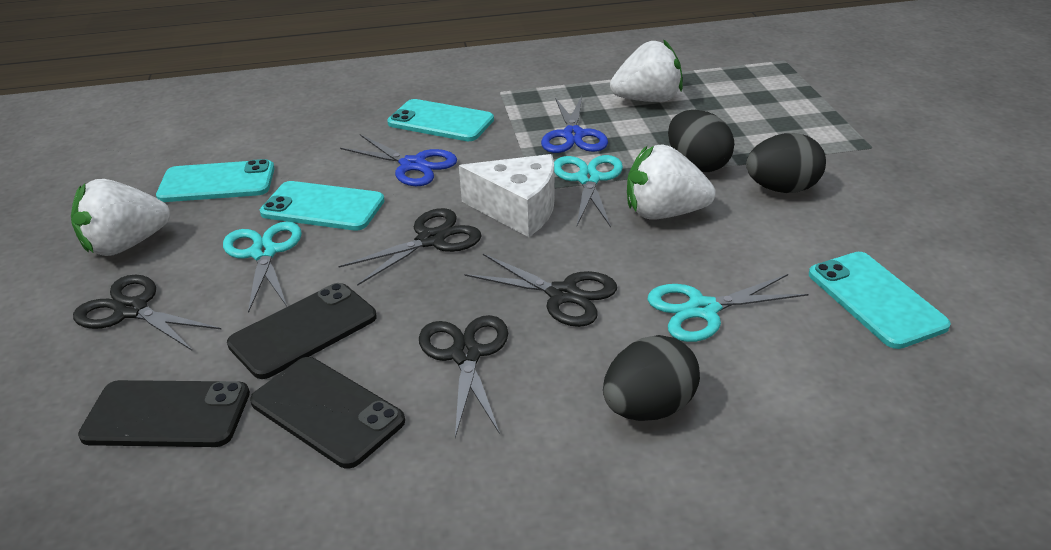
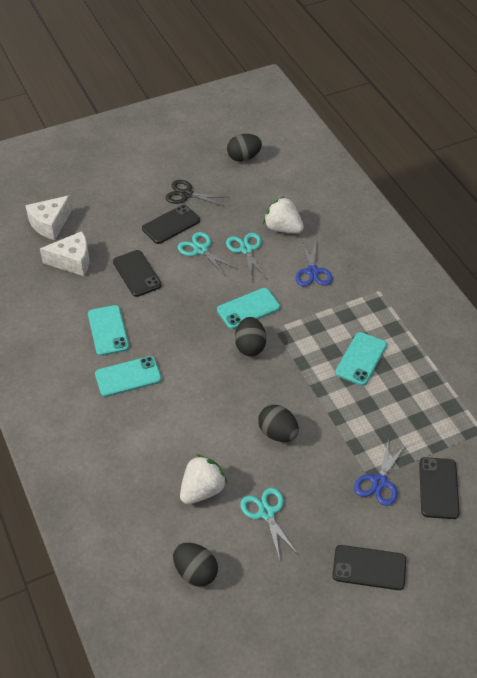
black egg: [603,335,700,421] [668,110,734,172] [746,133,826,193] = 3 -> [173,543,218,587] [227,134,262,162] [235,317,266,356] [258,405,299,442] = 4
black phone: [78,380,250,447] [227,283,377,379] [250,357,405,469] = 3 -> [113,250,162,297] [142,205,200,244] [332,545,406,590] [419,457,460,519] = 4
black scissors: [73,275,222,350] [339,208,482,286] [419,315,508,438] [464,254,617,327] = 4 -> [165,180,228,206] = 1
white cheese: [459,154,555,237] = 1 -> [25,195,72,240] [40,231,89,276] = 2
white strawberry: [71,179,170,256] [610,39,683,102] [627,144,716,219] = 3 -> [180,454,228,504] [263,196,304,233] = 2

